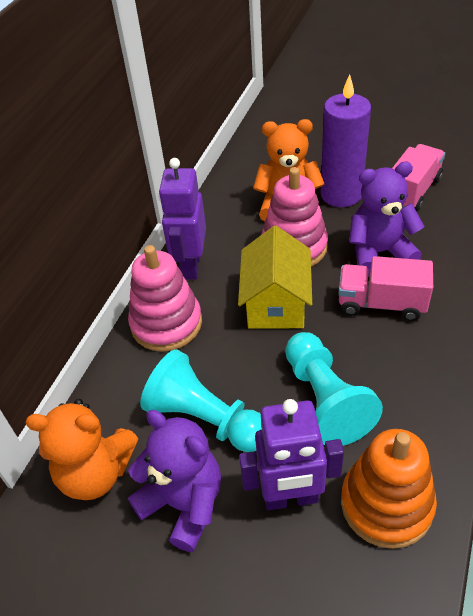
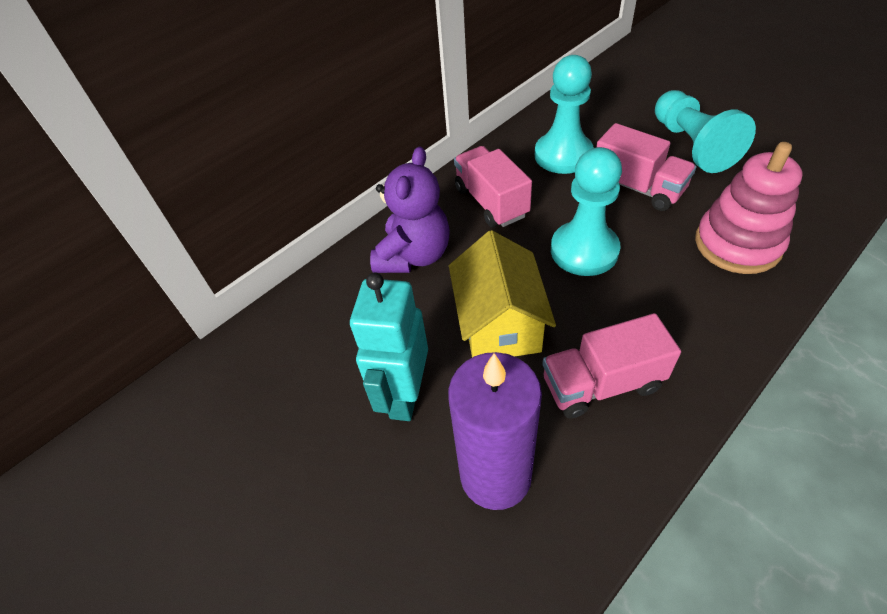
orange stacking toy: [341,429,437,549] = 1 -> none = 0
orange teddy bear: [25,399,139,500] [253,119,325,221] = 2 -> none = 0
pink stacking toy: [128,245,202,352] [261,167,328,267] = 2 -> [695,142,802,274] = 1
pink truck: [339,256,433,321] [392,144,445,211] = 2 -> [454,146,532,228] [542,313,681,419] [596,123,697,211] = 3
purple robot: [159,158,206,280] [239,399,344,510] = 2 -> none = 0
purple teddy bear: [128,410,221,552] [349,162,425,276] = 2 -> [370,147,450,273] = 1
turquoise pawn: [140,349,262,452] [285,332,383,446] = 2 -> [535,55,594,174] [551,147,622,276] [655,90,756,173] = 3
turquoise robot: none = 0 -> [350,272,428,421] = 1

